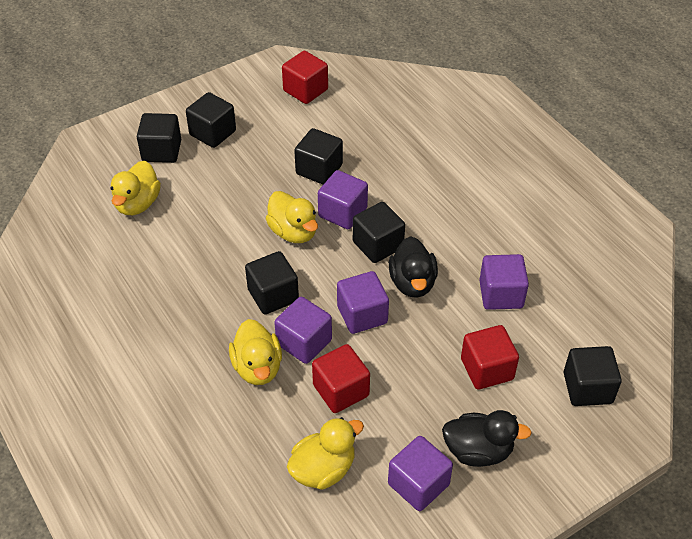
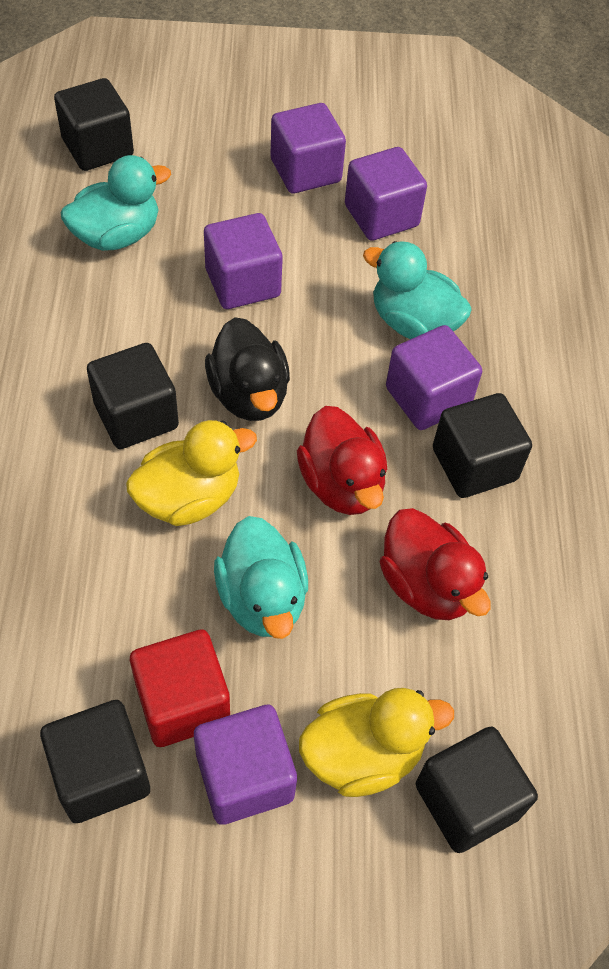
black cube: [137,113,181,163] [186,92,236,148] [245,251,299,314] [294,128,343,185] [353,202,405,263] [564,346,622,406] = 6 -> [40,700,150,823] [54,78,134,171] [87,343,179,449] [416,726,538,853] [433,393,532,498] = 5
black duck: [389,236,438,298] [442,410,532,467] = 2 -> [205,317,290,421] = 1
red cube: [282,51,328,104] [312,344,370,413] [461,325,519,390] = 3 -> [130,629,230,747] = 1
red duck: none = 0 -> [297,406,387,515] [380,508,491,620] = 2
turquoise duck: none = 0 -> [61,155,171,251] [214,516,308,639] [363,241,472,339] = 3
yellow duck: [111,161,161,215] [229,319,282,385] [265,191,318,243] [287,417,364,490] = 4 -> [126,420,257,526] [299,688,454,797] = 2

